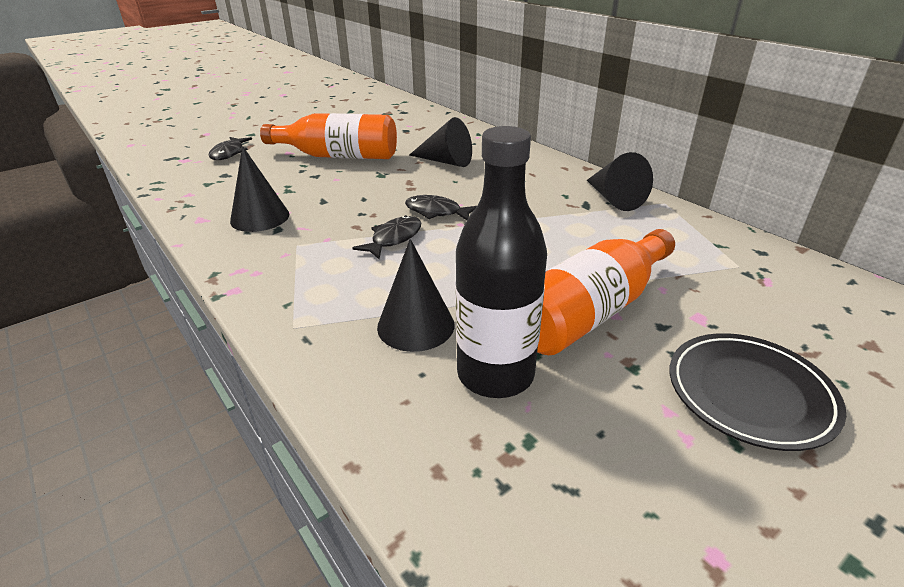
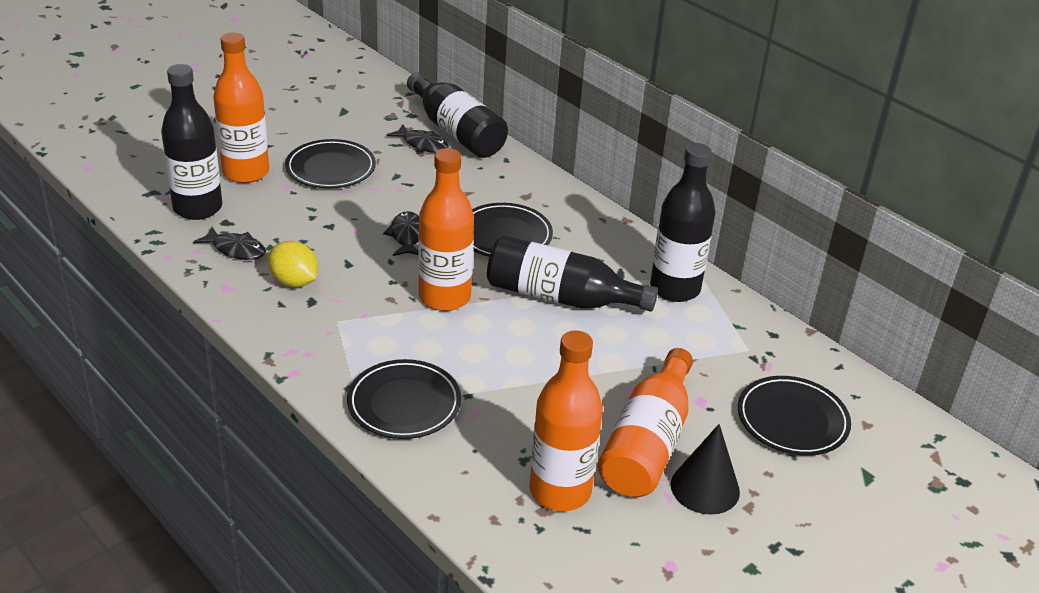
black bottle: [455,126,547,398] = 1 -> [161,64,222,220] [407,72,508,158] [487,235,658,312] [650,143,716,302] = 4
black cone: [230,146,289,232] [377,239,455,352] [409,117,472,167] [587,152,653,211] = 4 -> [671,424,740,515] = 1
black plate: [669,333,846,451] = 1 -> [285,139,376,189] [347,359,461,439] [472,203,553,257] [738,376,851,456] = 4
orange bottle: [260,113,397,159] [537,229,675,355] = 2 -> [213,32,269,183] [418,148,474,311] [530,330,603,511] [598,348,693,497] = 4
yellow lemon: none = 0 -> [268,241,318,287] = 1

